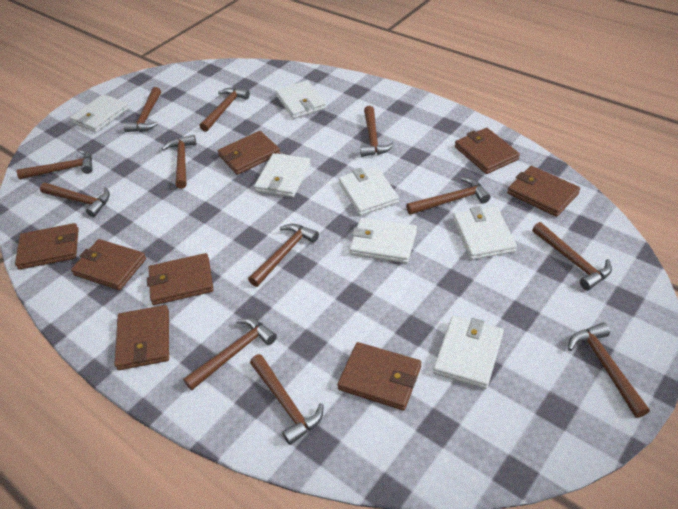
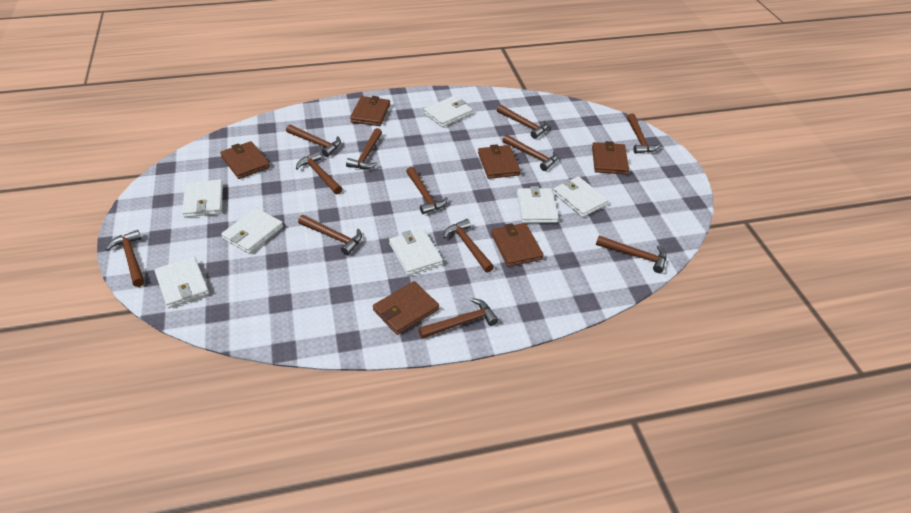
brown wallet: [15,223,79,270] [71,239,146,290] [114,305,169,370] [147,253,214,305] [218,131,280,175] [337,342,421,410] [455,128,520,174] [507,166,580,217] = 8 -> [220,141,270,179] [350,96,390,126] [373,281,439,335] [478,144,521,179] [491,223,544,267] [592,141,629,175] = 6

